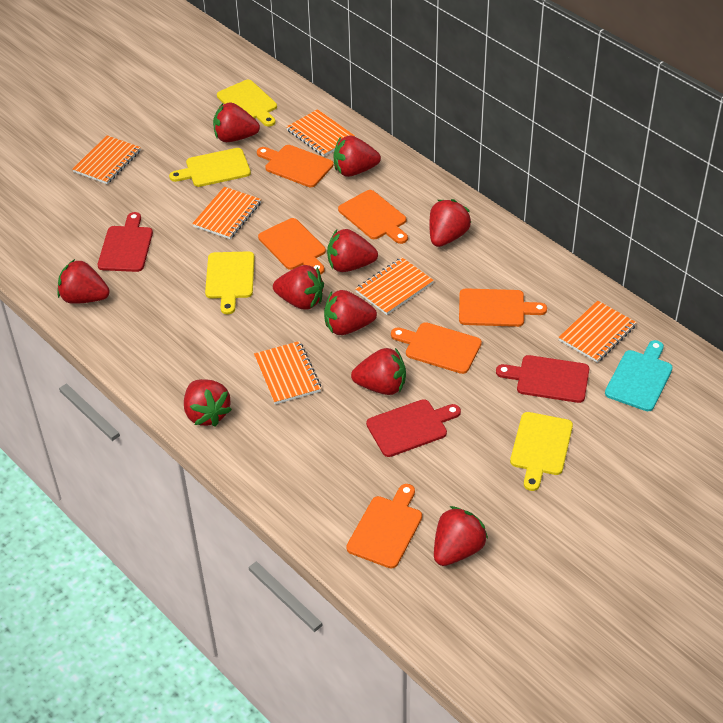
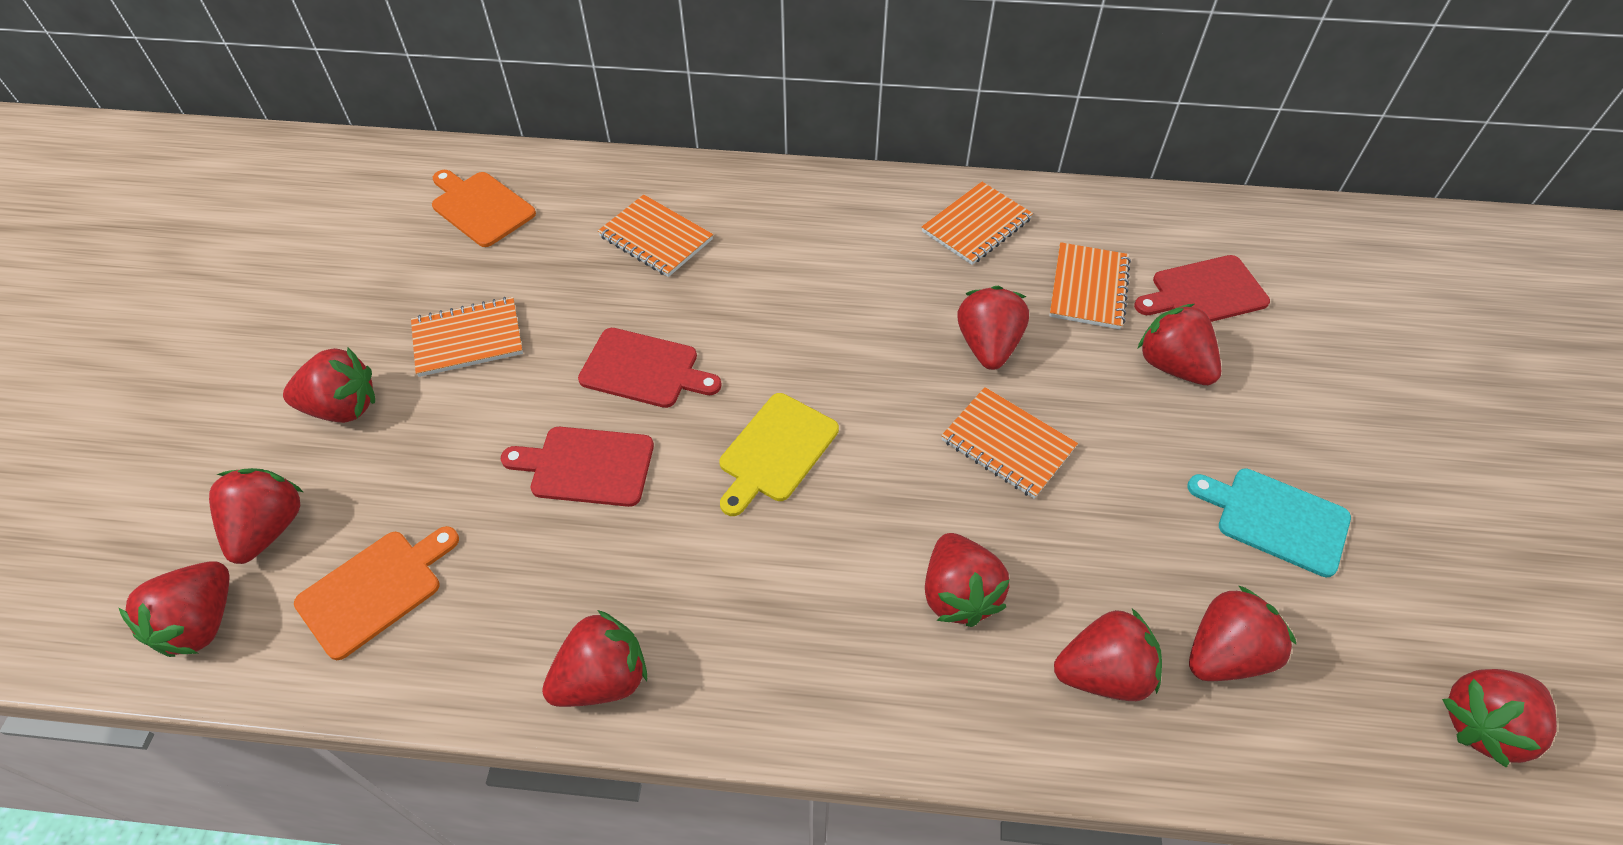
orange cutting board: [257,145,334,187] [258,218,326,275] [338,190,408,244] [346,484,422,569] [391,322,482,374] [459,288,547,327] = 6 -> [294,526,459,660] [432,170,536,247] = 2
orange notebook: [73,135,141,184] [192,187,261,239] [254,341,321,404] [286,109,355,157] [355,257,434,315] [558,301,637,363] = 6 -> [411,297,523,377] [598,194,713,277] [922,182,1033,265] [941,387,1078,499] [1050,242,1131,329] = 5
yellow cutting board: [169,148,251,187] [205,251,255,314] [217,80,277,126] [510,412,573,491] = 4 -> [719,393,839,516] = 1

